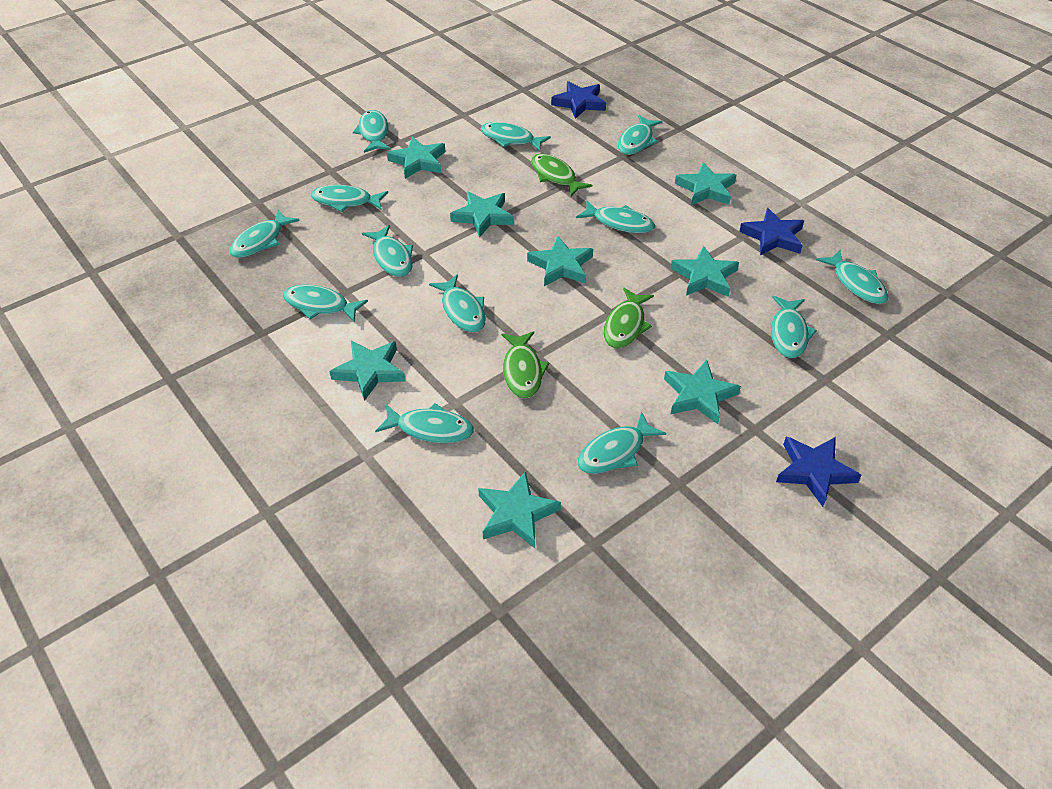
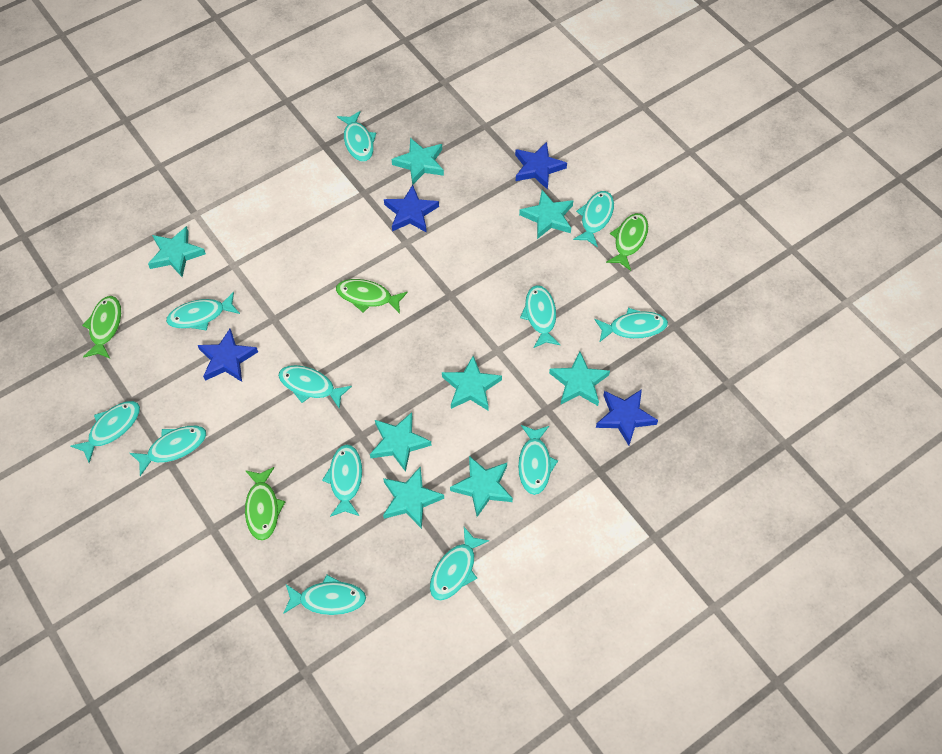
blue star: [551,81,606,119] [739,208,804,256] [776,436,862,507] = 3 -> [198,329,258,382] [384,185,439,233] [515,142,567,190] [596,389,658,446] = 4
green fish: [501,331,549,399] [531,154,592,197] [603,288,654,348] = 3 -> [82,296,121,358] [245,467,285,541] [336,279,408,314] [606,213,648,271] = 4
turquoise fish: [229,210,300,258] [283,285,368,322] [311,185,388,212] [353,110,391,153] [362,225,413,277] [375,403,474,443] [429,274,486,333] [481,122,551,151] [576,201,655,233] [577,411,666,474] [618,115,662,155] [771,296,817,358] [816,250,888,304] = 13 -> [71,401,140,463] [130,426,206,476] [166,292,240,331] [278,365,352,409] [283,575,366,615] [322,444,362,517] [337,111,376,162] [430,527,489,601] [518,425,558,495] [520,285,561,348] [573,191,614,247] [594,308,668,342] = 12

